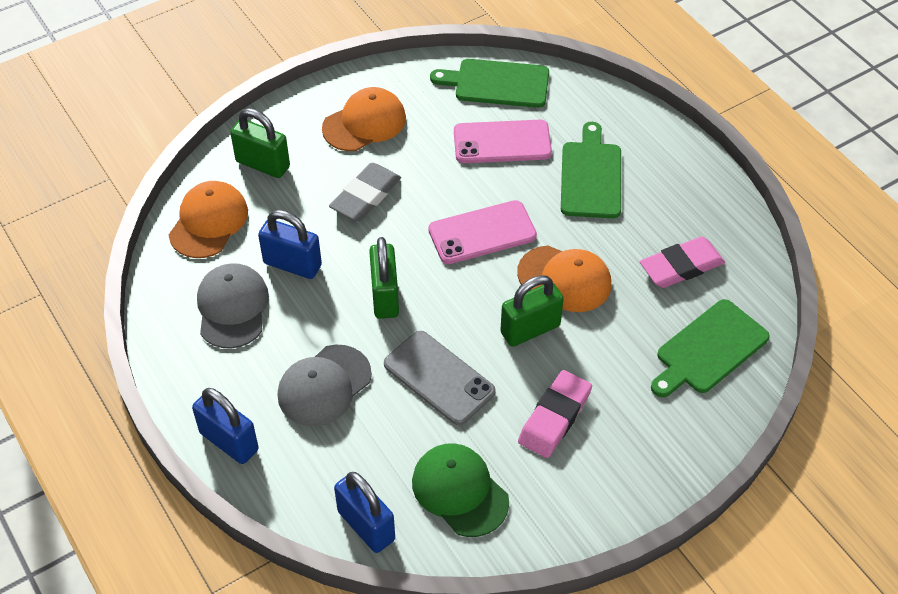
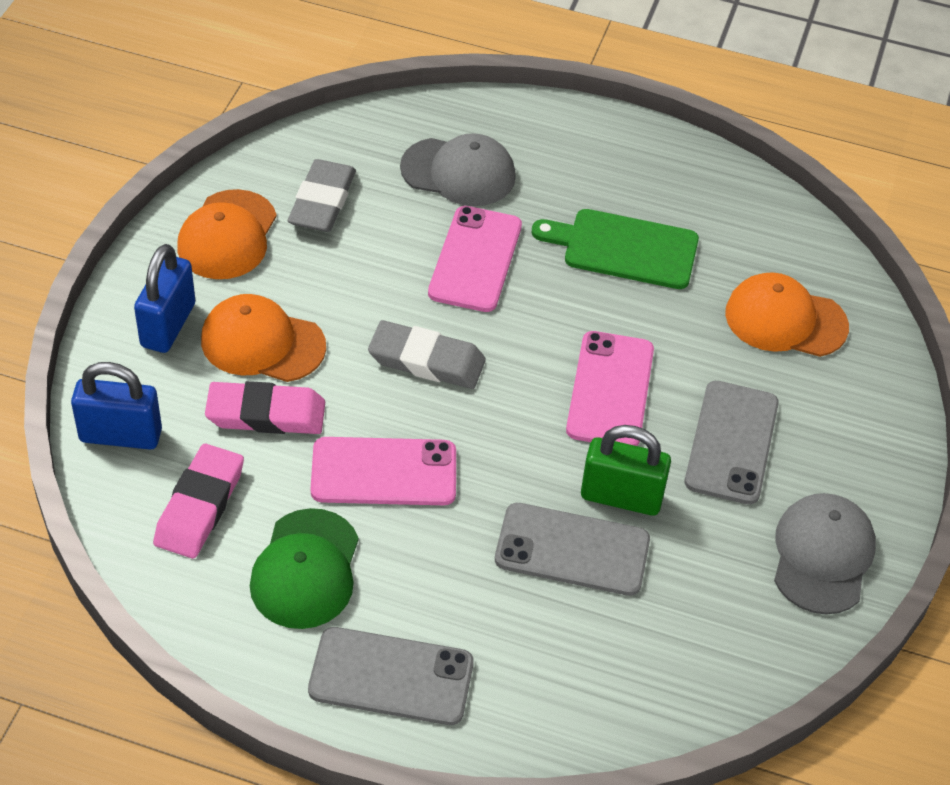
blue padlock: [192,388,259,464] [258,210,322,279] [334,472,395,553] = 3 -> [71,362,162,450] [134,244,195,353] = 2
green cutting board: [430,59,549,108] [561,122,621,218] [651,299,770,397] = 3 -> [532,209,699,289] = 1
green padlock: [230,108,290,178] [369,237,399,319] [500,275,564,347] = 3 -> [581,425,671,516] = 1
grey eraser: [329,163,401,221] = 1 -> [288,159,356,232] [368,320,486,389] = 2
grey phone: [384,331,496,425] = 1 -> [308,627,474,725] [495,503,650,596] [685,381,779,505] = 3
pink phone: [428,200,537,264] [454,120,552,163] = 2 -> [311,437,456,505] [428,206,522,312] [566,331,654,446] = 3

